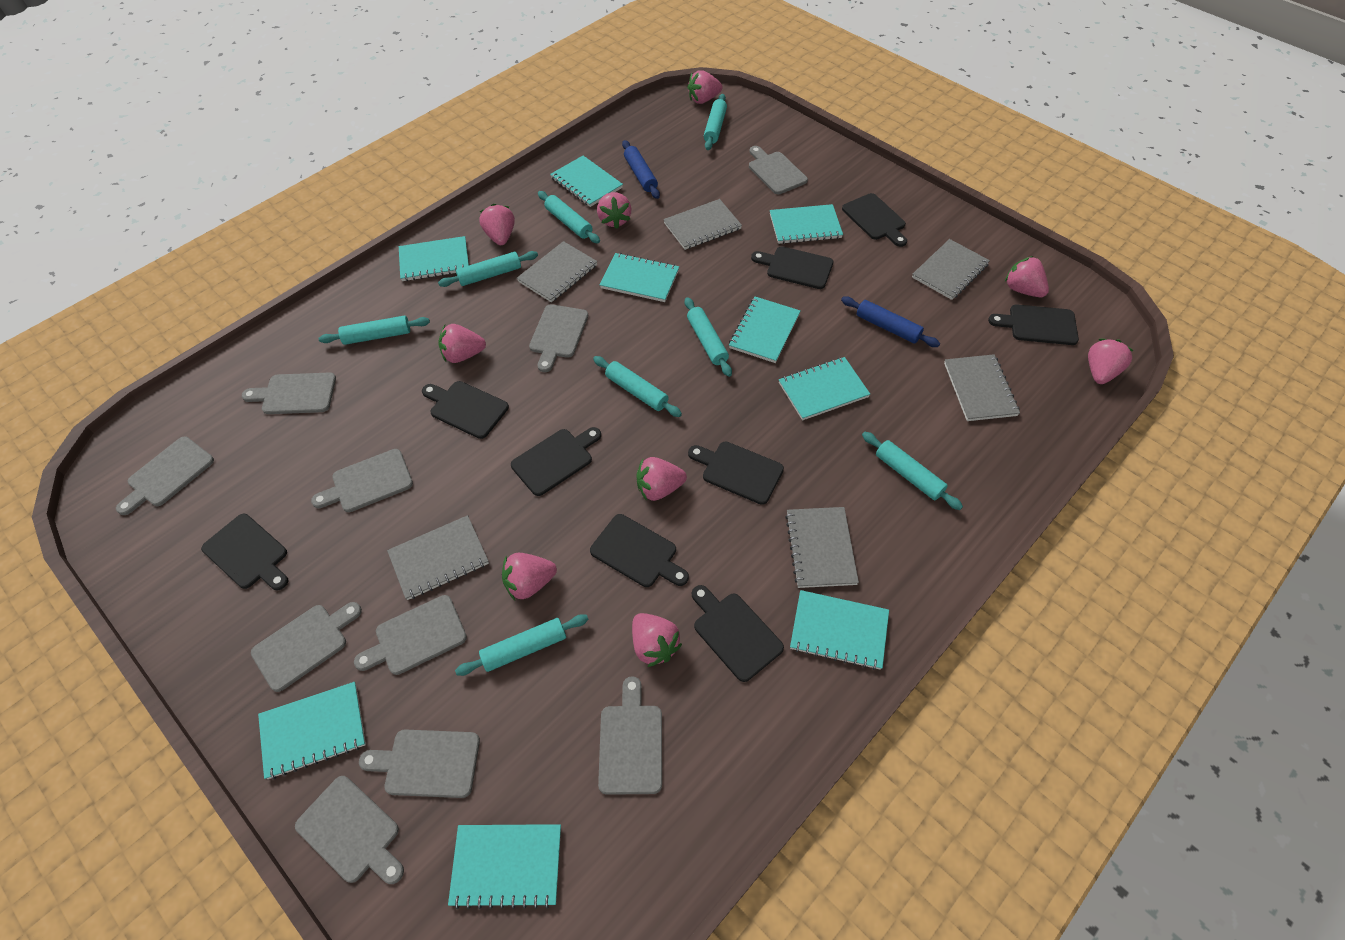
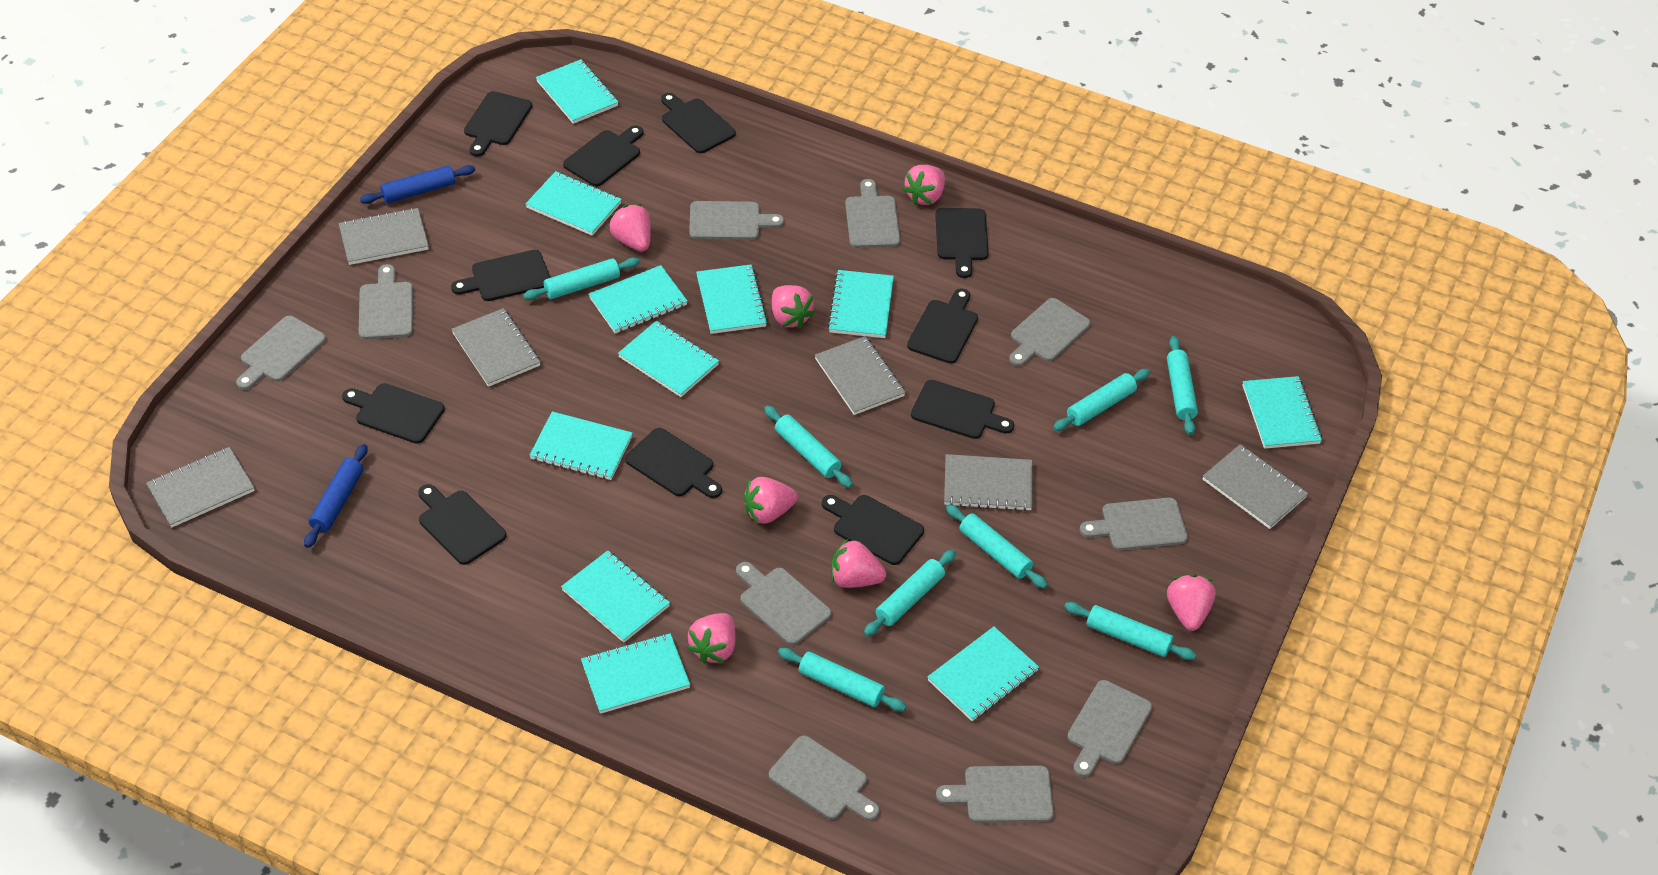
black cutting board: [201,514,288,590] [422,381,509,439] [511,427,601,496] [590,514,689,587] [688,442,784,505] [692,585,784,682] [751,246,833,289] [842,193,907,247] [988,304,1079,345] = 9 -> [342,383,445,444] [418,484,506,565] [451,250,550,301] [464,91,532,157] [563,125,643,187] [625,428,722,498] [661,93,736,153] [822,495,924,565] [907,288,978,364] [911,380,1014,439] [935,208,989,278] = 11
pink strawberry: [438,324,486,363] [479,204,515,245] [502,553,557,600] [597,192,632,229] [632,613,682,667] [636,457,687,501] [687,70,722,104] [1005,256,1049,297] [1088,339,1133,384] = 9 -> [609,204,651,251] [687,613,735,664] [743,477,798,524] [772,285,815,328] [831,539,886,588] [903,165,945,205] [1167,574,1216,631] = 7
turquoise notebook: [258,682,366,779] [399,236,469,281] [448,824,561,909] [550,156,623,207] [600,253,679,302] [729,297,800,363] [770,204,843,244] [779,357,870,420] [790,590,889,670] = 9 -> [526,171,622,236] [530,411,633,480] [536,59,618,124] [561,550,670,643] [581,633,690,714] [589,265,688,334] [618,321,719,397] [696,264,768,334] [827,270,894,338] [927,627,1039,721] [1242,376,1322,449] = 11

